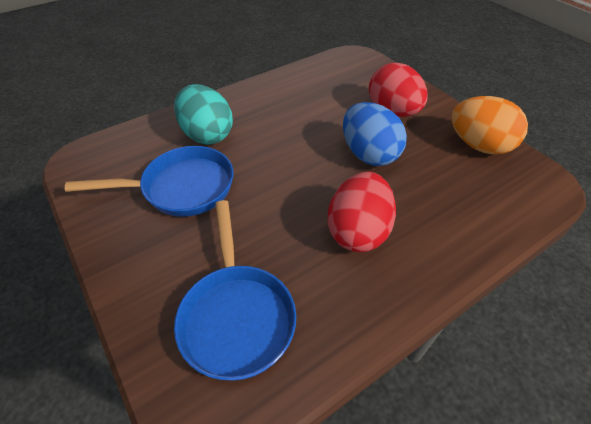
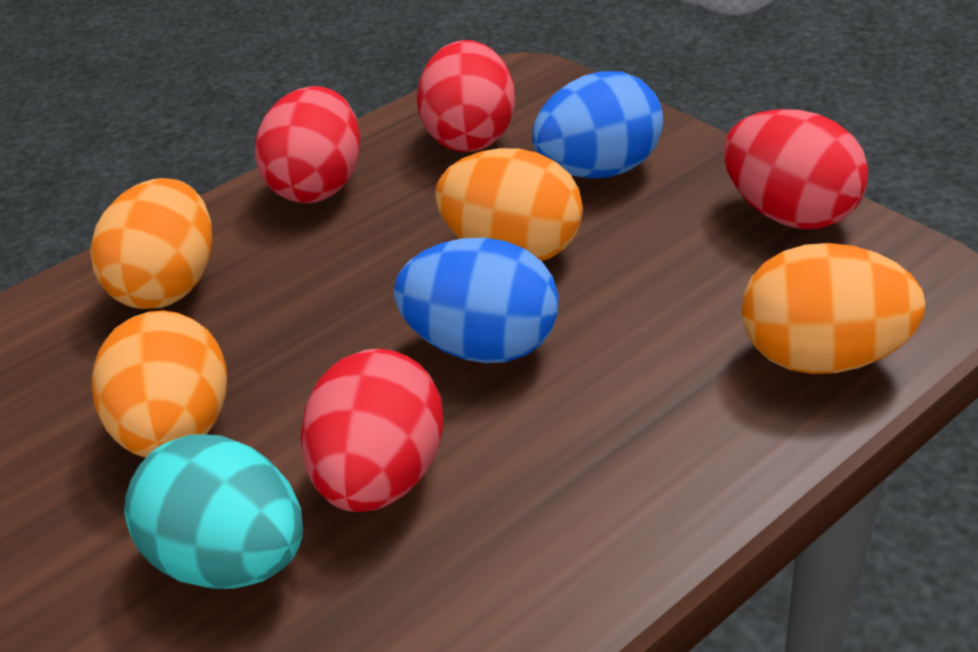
blue egg: [343,102,407,166] = 1 -> [394,238,559,363] [532,71,663,178] = 2
blue pan: [65,146,233,217] [174,200,296,381] = 2 -> none = 0
orange egg: [451,96,528,154] = 1 -> [90,178,212,309] [92,310,227,458] [435,148,583,261] [741,243,925,374] = 4
red egg: [327,172,396,252] [369,62,428,117] = 2 -> [255,86,360,203] [300,349,444,512] [417,40,515,152] [723,109,868,229] = 4

